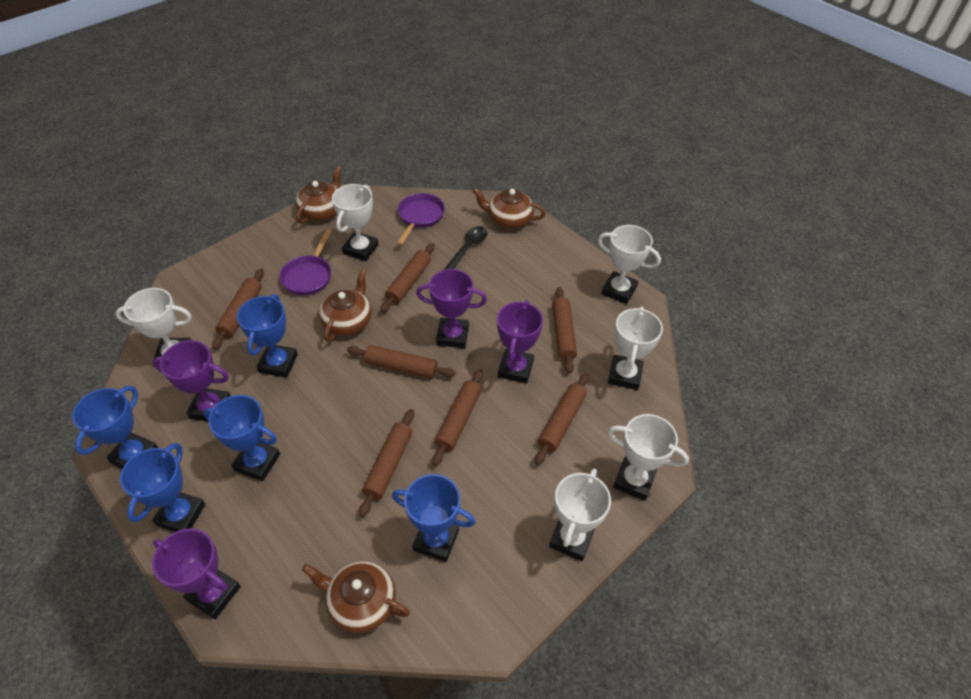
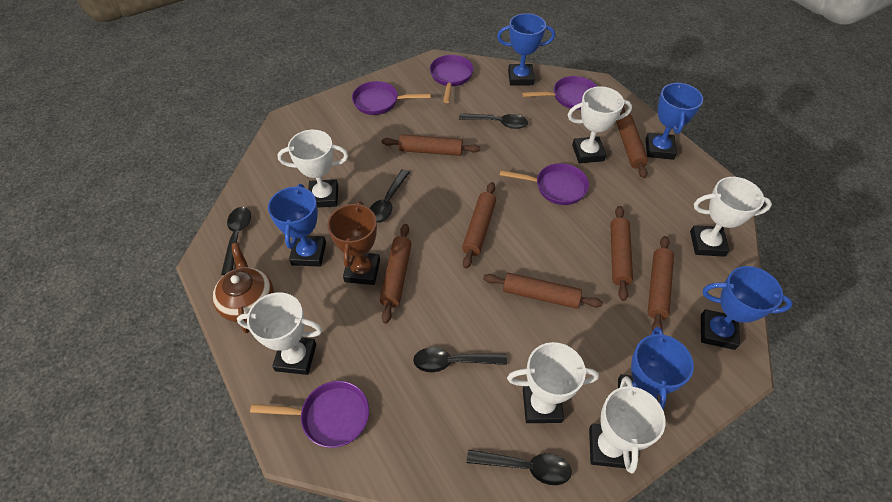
black spoon: [444,226,487,270] = 1 -> [221,207,251,275] [370,169,410,223] [413,347,507,372] [459,113,528,129] [467,450,572,485] = 5
brown teapot: [295,166,341,224] [302,561,410,633] [319,269,372,342] [472,188,546,229] = 4 -> [212,243,274,333] = 1
brown trophy: none = 0 -> [327,201,380,285] = 1
purple pan: [280,229,332,295] [397,193,445,245] = 2 -> [250,381,369,448] [352,81,431,115] [430,55,474,103] [500,163,589,205] [522,76,597,109] = 5
purple trophy: [152,528,241,619] [153,340,231,422] [416,269,487,348] [497,300,543,384] = 4 -> none = 0

